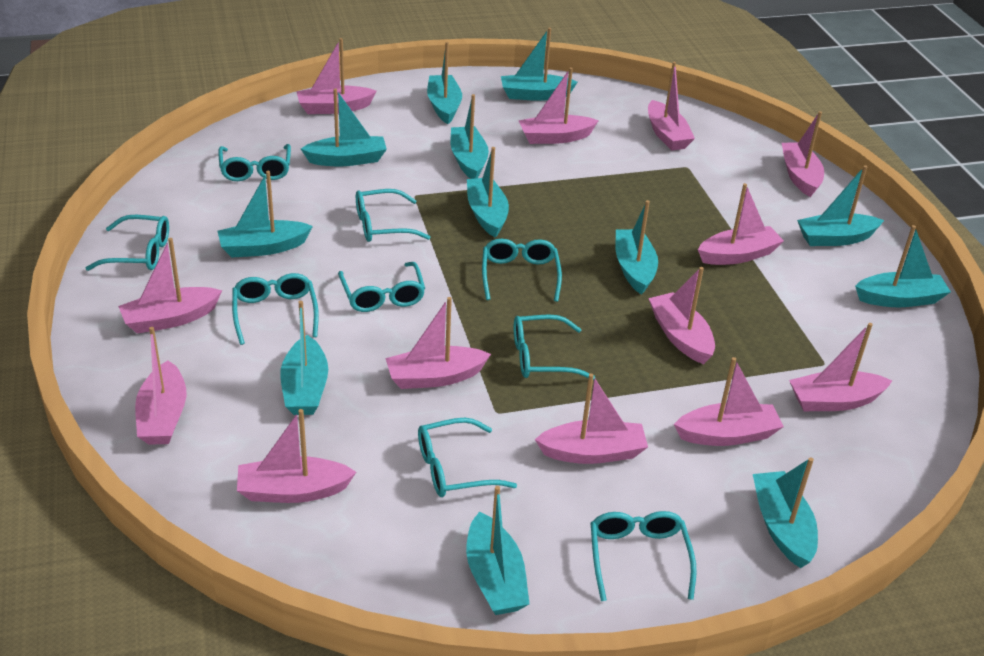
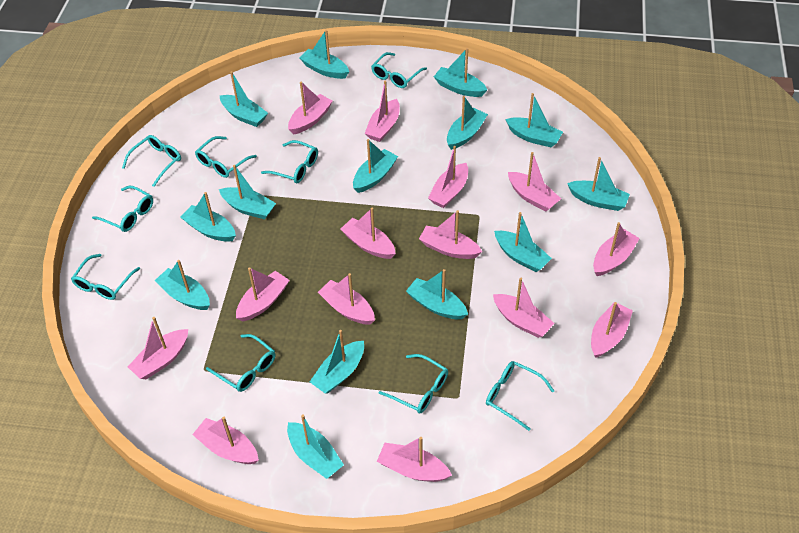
pink boat: [118,238,222,334] [135,327,186,445] [237,409,356,503] [296,38,377,114] [385,297,491,389] [518,67,599,144] [535,374,648,464] [648,62,695,150] [648,267,715,364] [674,357,784,446] [698,183,784,265] [782,111,824,197] [789,323,892,411] = 13 -> [128,317,188,379] [192,417,259,464] [236,267,290,321] [288,82,333,135] [318,273,375,325] [340,208,396,259] [364,81,400,142] [377,437,452,482] [419,210,482,259] [428,146,468,208] [493,278,554,338] [508,152,561,212] [591,302,633,358] [593,222,640,276] = 14
turquoise boat: [217,171,313,258] [280,301,328,415] [301,89,387,167] [427,42,462,124] [451,94,489,179] [466,486,530,615] [467,147,509,238] [501,28,577,101] [615,200,658,295] [753,457,818,568] [797,165,884,246] [855,225,951,307] = 12 -> [155,260,210,310] [181,192,236,242] [219,165,276,219] [220,71,268,127] [287,414,344,479] [299,30,349,79] [310,330,364,394] [353,139,398,193] [406,269,468,319] [434,48,487,97] [447,96,488,150] [494,212,552,272] [505,93,563,147] [567,157,630,211] = 14

